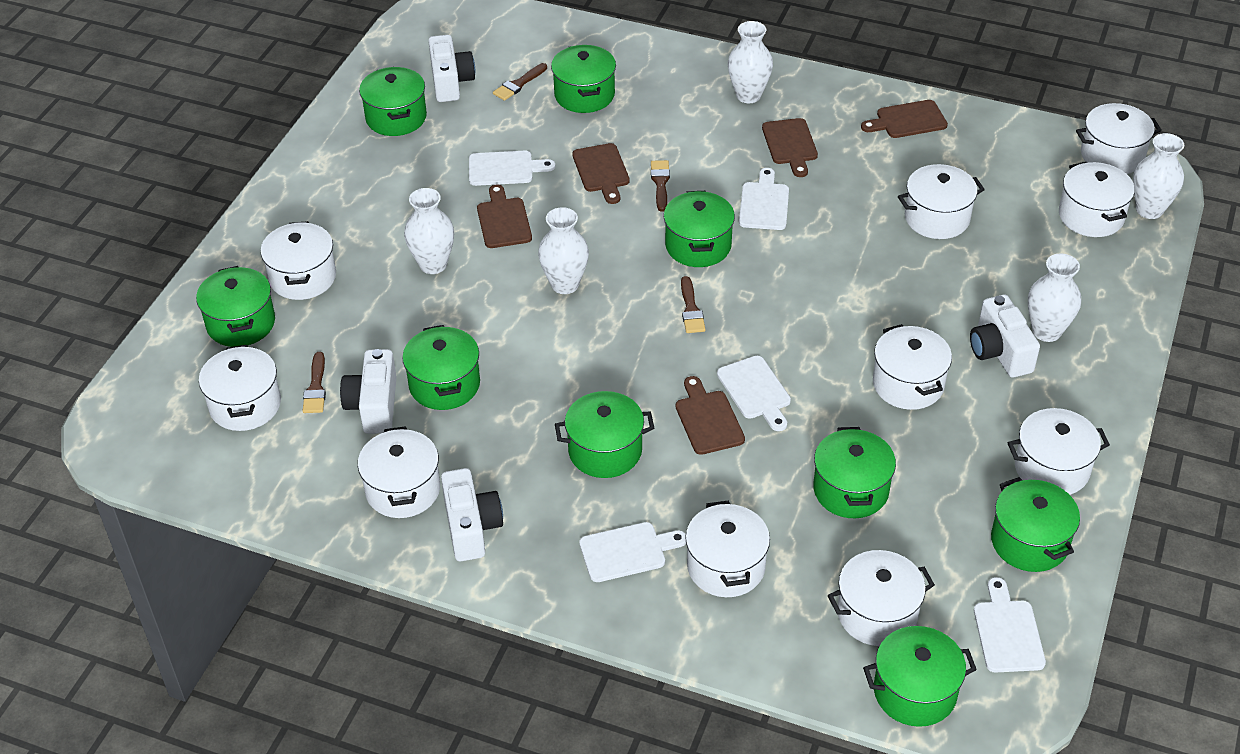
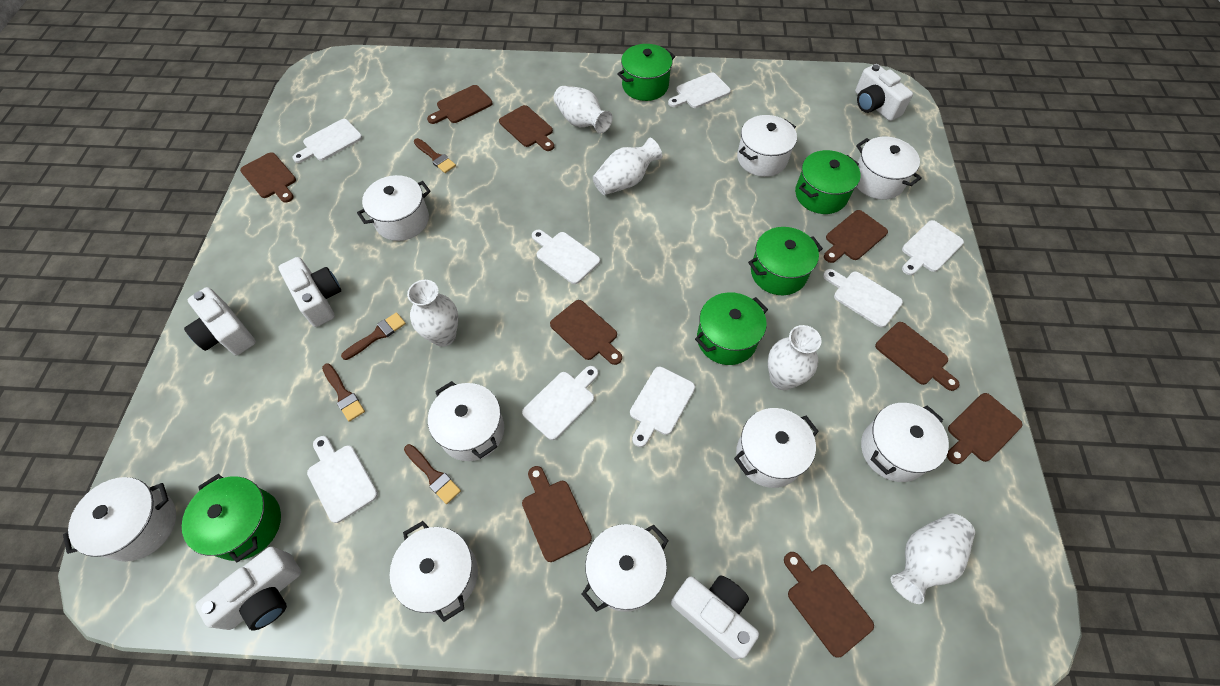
brown cutting board: [477,185,532,248] [572,143,630,204] [676,376,745,455] [762,118,818,177] [861,100,948,138] = 5 -> [240,152,296,203] [427,85,493,124] [499,105,554,151] [522,466,592,562] [550,300,622,365] [784,552,874,657] [824,210,888,263] [875,322,959,391] [947,393,1023,464] = 9
green pot: [196,266,275,347] [359,67,427,136] [402,325,480,410] [551,45,616,113] [555,391,654,478] [664,191,735,267] [813,427,896,518] [863,626,977,727] [991,477,1080,572] = 9 -> [182,474,281,563] [617,44,675,101] [695,292,768,365] [748,227,823,295] [795,150,861,214] = 5
white camera: [340,349,397,434] [428,35,475,102] [441,468,503,561] [970,295,1040,378] = 4 -> [184,287,256,355] [195,547,301,631] [279,257,341,327] [671,575,759,659] [855,64,913,121] = 5
white cutting board: [469,151,555,186] [579,522,686,582] [717,356,791,431] [739,168,789,230] [974,577,1046,673] = 5 -> [293,119,362,163] [307,436,378,523] [522,366,598,440] [532,230,600,284] [630,367,695,447] [668,72,731,108] [823,269,903,328] [902,220,964,275] = 8
white pot: [199,345,281,431] [261,221,336,300] [358,426,440,518] [685,500,770,597] [828,550,935,646] [873,324,952,410] [898,164,985,239] [1008,408,1110,495] [1059,162,1135,237] [1076,103,1162,174] = 10 -> [63,477,176,562] [357,175,431,241] [390,521,478,622] [428,381,504,461] [582,524,669,612] [734,408,819,488] [737,115,797,177] [856,137,922,200] [861,403,949,482] = 9

